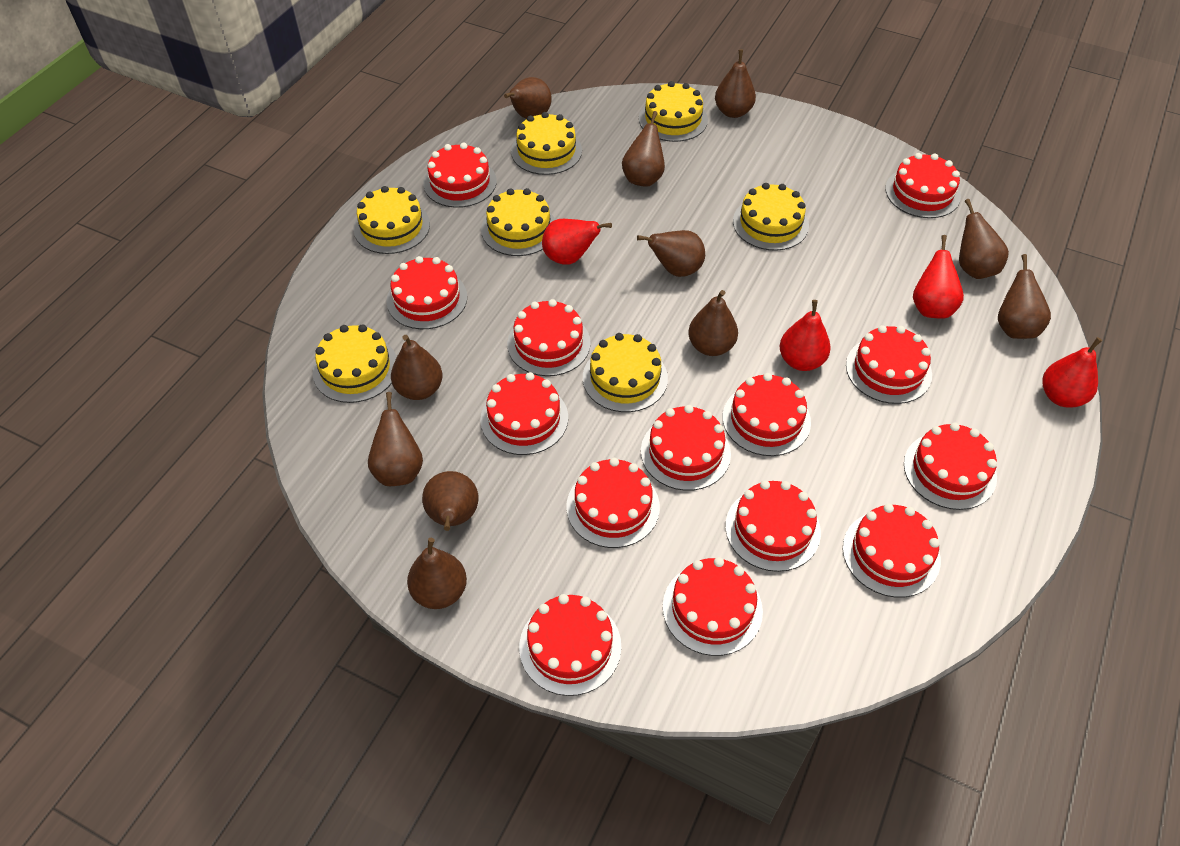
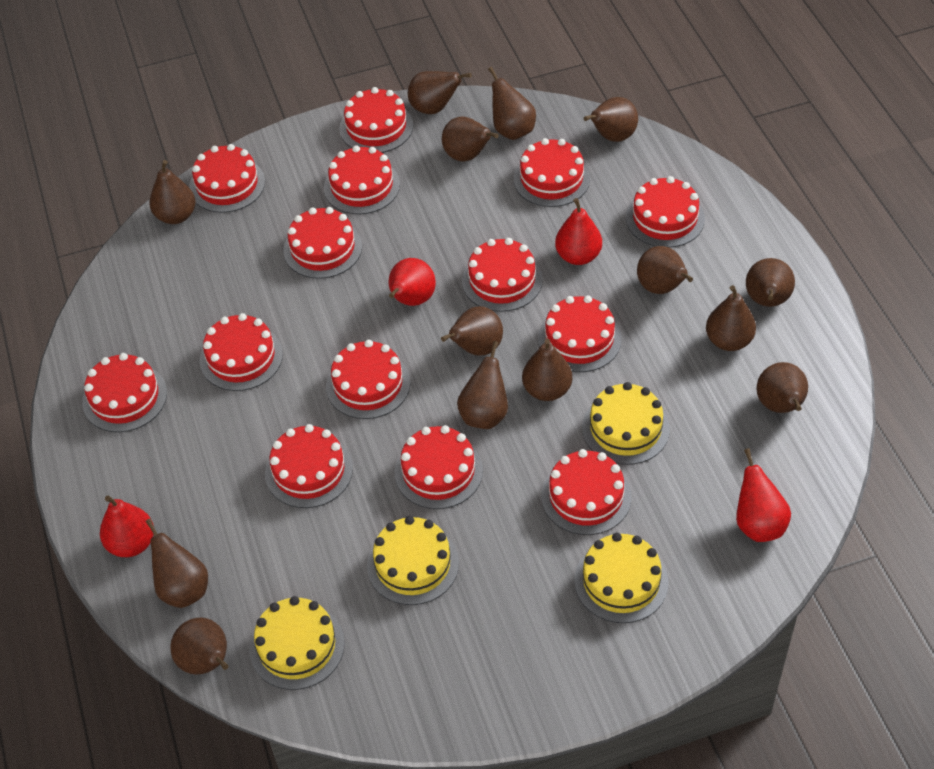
brown pear: [368,392,423,486] [391,335,442,400] [407,538,467,609] [422,471,478,531] [504,77,552,119] [622,111,665,187] [637,230,705,277] [688,290,738,356] [715,50,756,118] [959,199,1009,279] [998,254,1051,339] = 11 -> [145,519,208,608] [149,160,196,224] [170,618,229,674] [408,71,472,114] [441,306,503,356] [442,117,499,162] [457,341,508,429] [488,67,536,140] [522,339,572,401] [584,97,638,142] [637,246,693,294] [706,285,756,351] [746,258,795,307] [756,362,808,413] = 14
yellow cake: [313,324,397,403] [354,186,430,254] [481,188,555,256] [511,112,582,175] [583,333,668,412] [639,81,708,142] [733,183,809,251] = 7 -> [249,596,345,690] [367,516,459,605] [574,532,668,623] [582,382,670,465] = 4

